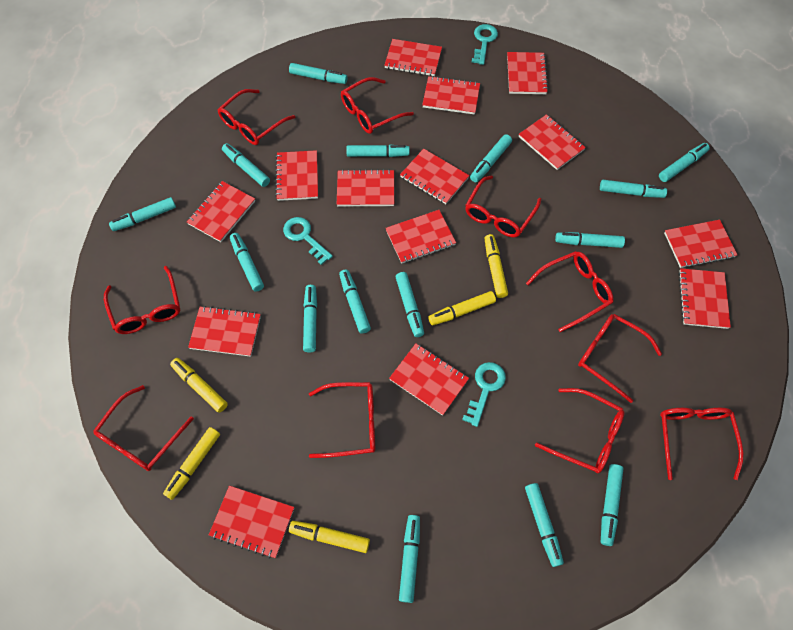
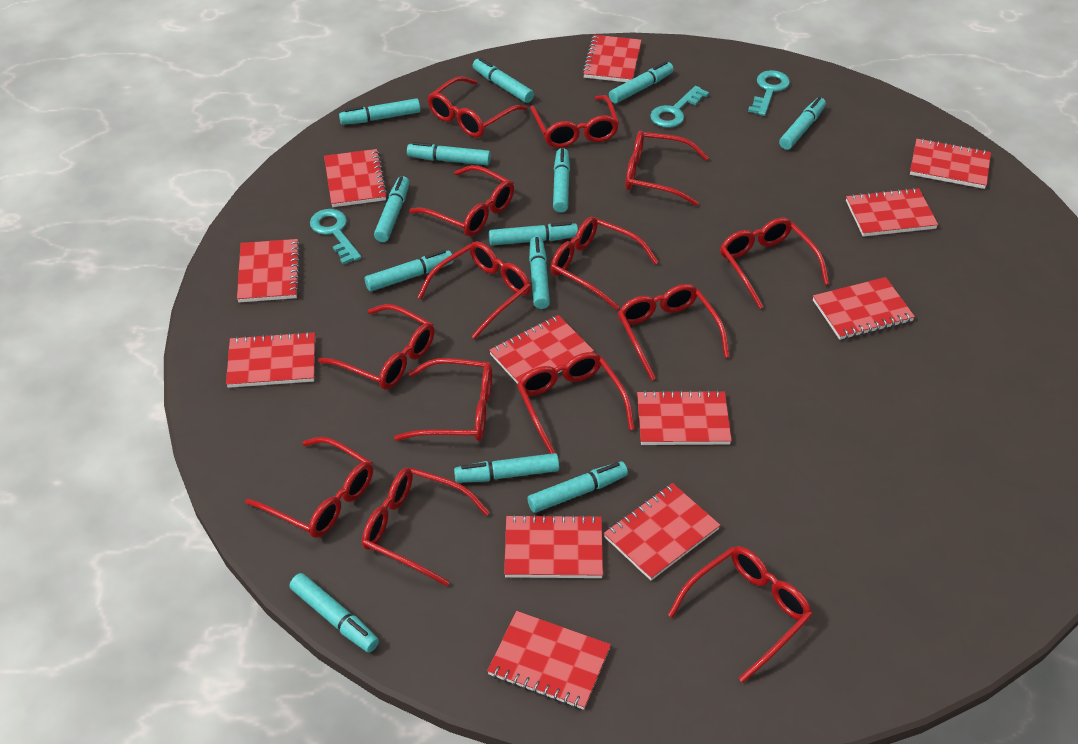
red glasses: [93,385,194,471] [104,266,180,334] [218,89,295,145] [309,382,375,458] [341,77,414,134] [465,175,541,237] [526,251,613,332] [535,388,625,473] [578,314,662,403] [660,408,743,480] = 10 -> [245,437,373,538] [318,304,435,389] [362,467,490,586] [394,358,492,441] [409,165,514,236] [417,241,531,339] [428,76,527,138] [517,352,635,454] [530,95,619,148] [551,217,658,310] [618,284,730,381] [626,131,709,206] [668,546,813,683] [720,217,829,309] = 14
red notebook: [187,181,255,242] [188,306,261,357] [209,486,294,559] [275,150,318,201] [337,169,394,206] [384,39,442,76] [386,210,456,264] [389,343,469,416] [400,149,469,204] [422,76,480,115] [507,52,549,94] [519,114,586,170] [664,220,737,268] [678,268,731,329] = 14 -> [226,331,315,388] [237,239,300,302] [324,149,388,207] [487,611,611,710] [489,315,594,384] [504,514,603,578] [582,35,642,82] [604,483,721,581] [637,390,732,445] [813,277,915,340] [846,188,938,237] [910,138,991,189] = 12
turquoise marker: [109,197,176,231] [222,143,270,187] [230,233,264,292] [289,63,347,84] [303,285,317,352] [339,269,371,334] [346,145,410,157] [396,272,424,337] [399,515,420,603] [470,134,512,182] [525,483,564,567] [555,232,625,248] [600,180,667,198] [601,464,624,546] [659,143,710,182] = 15 -> [289,573,379,653] [339,98,420,125] [365,250,454,291] [374,176,410,242] [407,142,491,165] [454,453,559,483] [472,58,534,103] [489,222,578,245] [527,461,628,513] [529,236,550,309] [553,148,570,213] [609,61,674,103] [779,97,826,150] = 13
yellow marker: [163,427,220,500] [170,358,228,413] [289,521,370,553] [428,291,496,326] [484,234,508,298] = 5 -> none = 0

